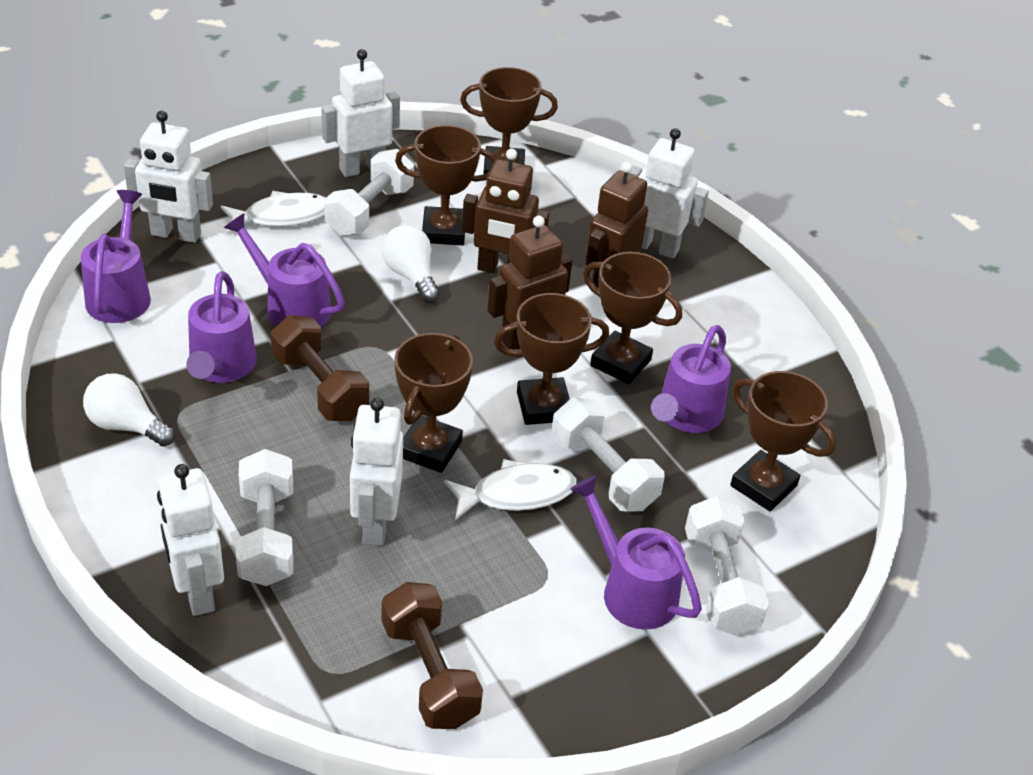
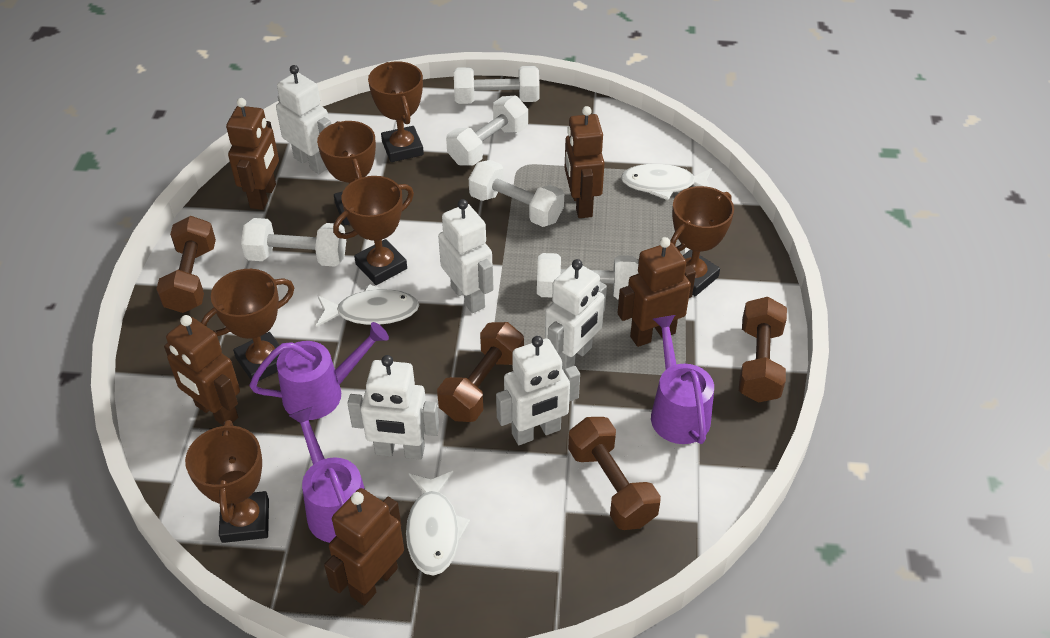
brown dumbbell: [270,315,369,421] [382,582,483,729] = 2 -> [156,216,216,313] [437,322,524,422] [568,417,661,530] [739,297,787,403] = 4
brown robot: [462,149,550,273] [488,216,572,350] [586,162,648,288] = 3 -> [164,315,240,425] [226,98,279,210] [324,488,404,606] [565,106,605,218] [618,237,696,347] = 5
purple watering can: [81,190,151,323] [186,271,257,383] [224,213,345,327] [570,476,702,630] [651,325,731,433] = 5 -> [249,322,389,420] [288,407,365,543] [651,315,714,444] = 3
white dumbbell: [236,449,293,586] [324,149,414,236] [551,398,665,512] [685,496,769,636] = 4 -> [241,218,346,267] [446,96,528,166] [454,66,540,104] [469,160,564,227] [537,253,638,300] = 5
white fish: [221,191,326,234] [444,459,577,520] = 2 -> [316,284,420,327] [406,471,470,576] [621,164,712,200] = 3
white light bulb: [83,373,175,447] [382,225,439,302] = 2 -> none = 0

